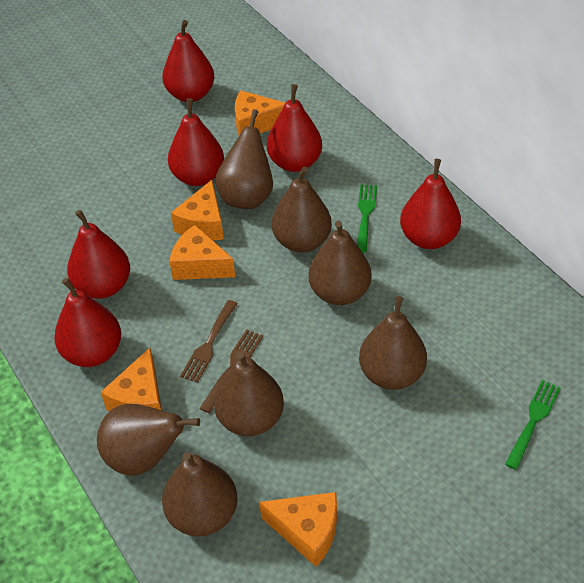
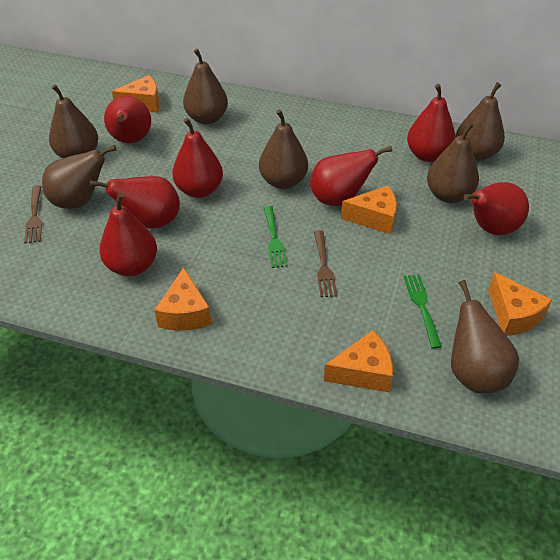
red pear: [54,278,121,367] [67,210,130,299] [162,20,214,102] [168,98,224,186] [267,84,322,172] [400,159,461,249] = 6 -> [90,176,180,229] [99,193,157,276] [104,96,151,143] [172,118,223,198] [310,146,393,206] [407,84,456,162] [464,182,529,235] = 7

